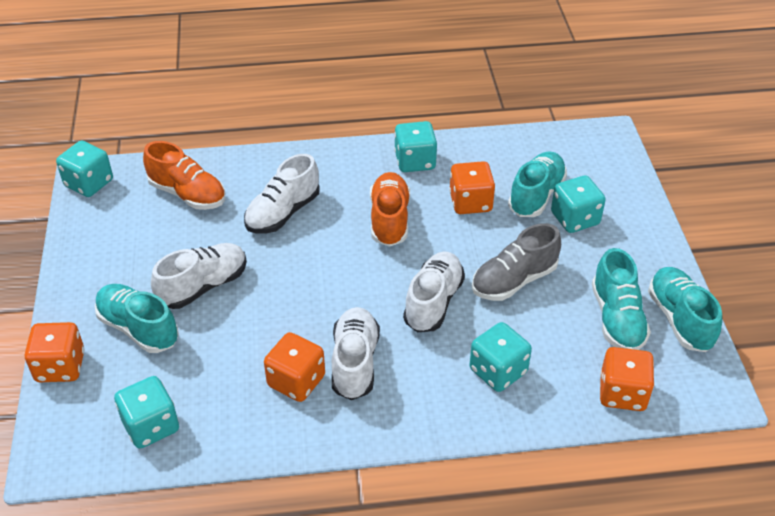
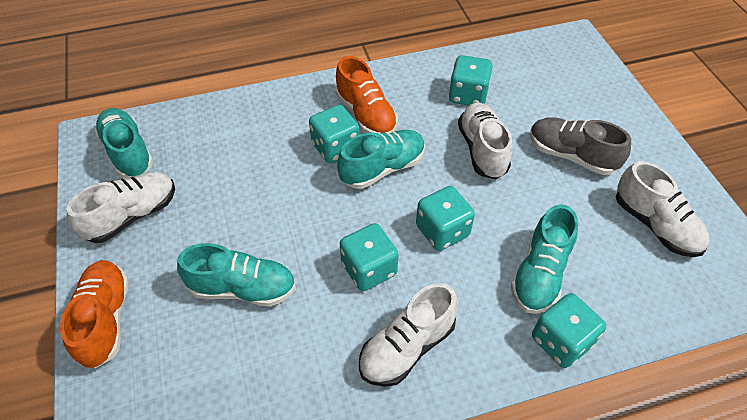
orange dice: [25,322,84,382] [264,332,325,402] [449,161,495,214] [600,347,654,411] = 4 -> none = 0

